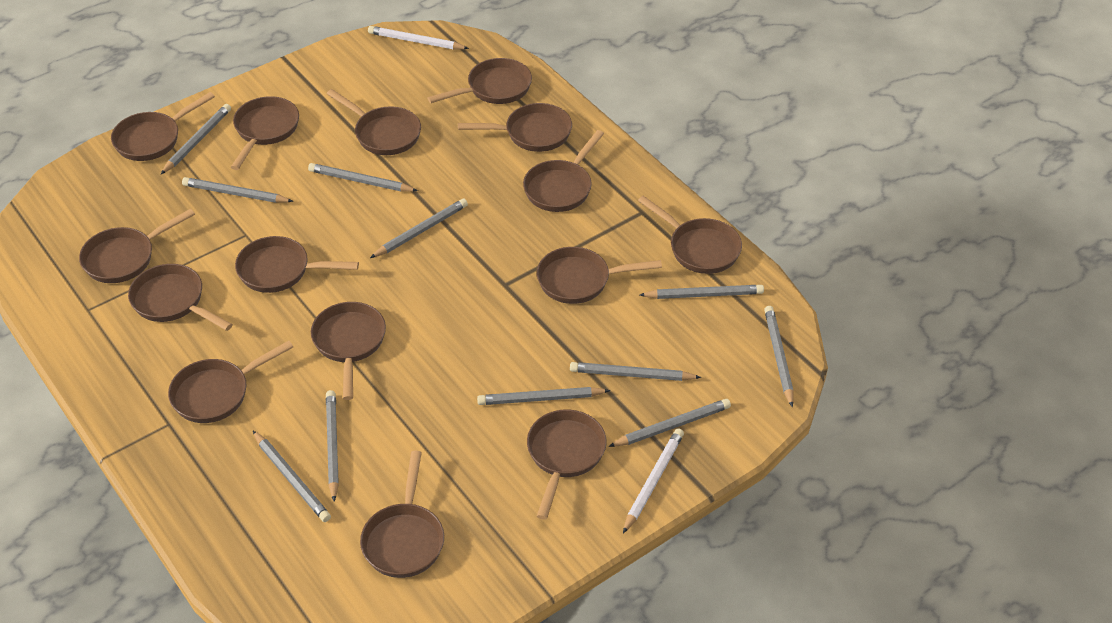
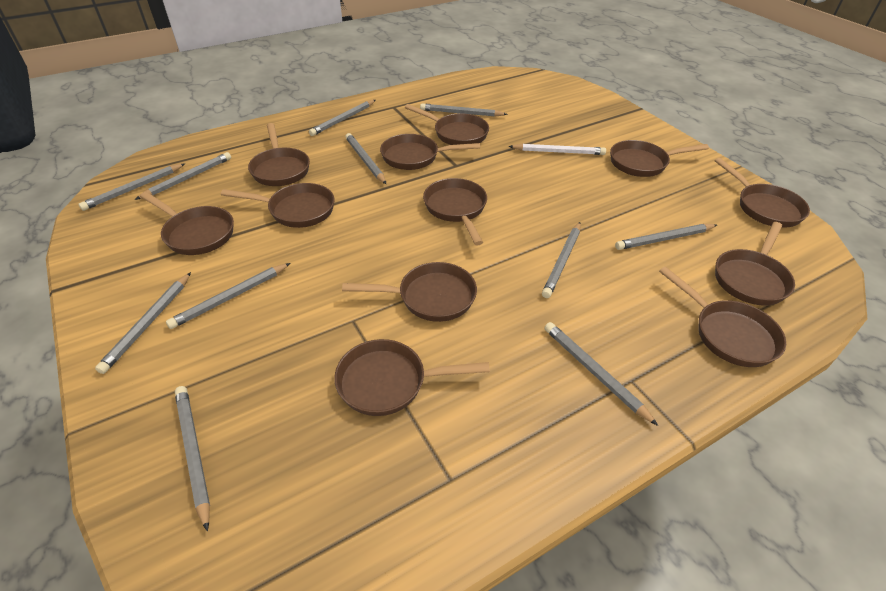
brown pan: [79,209,195,283] [111,92,215,161] [128,264,233,331] [168,341,293,423] [231,96,299,170] [235,236,359,293] [311,302,386,400] [327,89,421,155] [360,451,444,578] [427,58,532,104] [458,103,572,152] [523,130,604,212] [527,410,607,520] [537,247,662,304] [638,196,742,274] = 15 -> [140,192,234,255] [221,183,335,228] [248,123,310,186] [335,339,490,416] [342,262,477,322] [380,134,480,170] [405,104,489,145] [423,178,487,245] [610,140,709,177] [659,267,786,367] [715,158,810,228] [715,222,795,305] = 12
white pencil: [368,26,469,50] [623,428,684,533] = 2 -> [509,144,606,155] = 1

